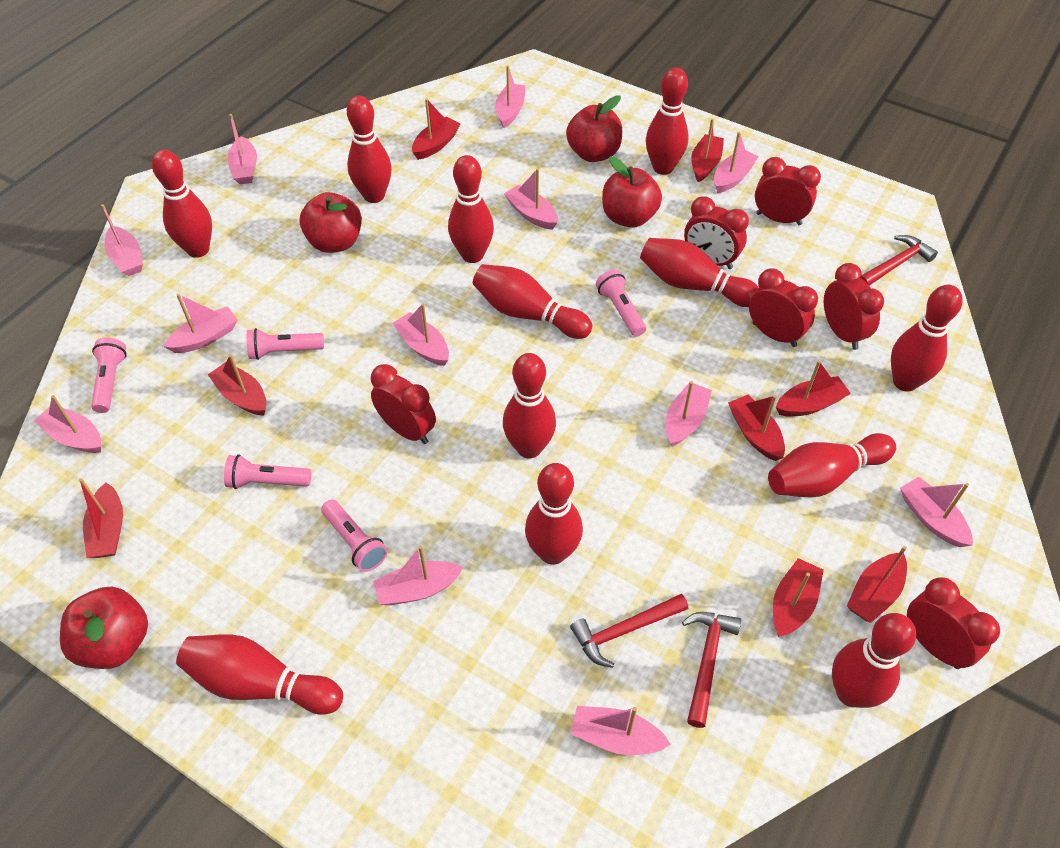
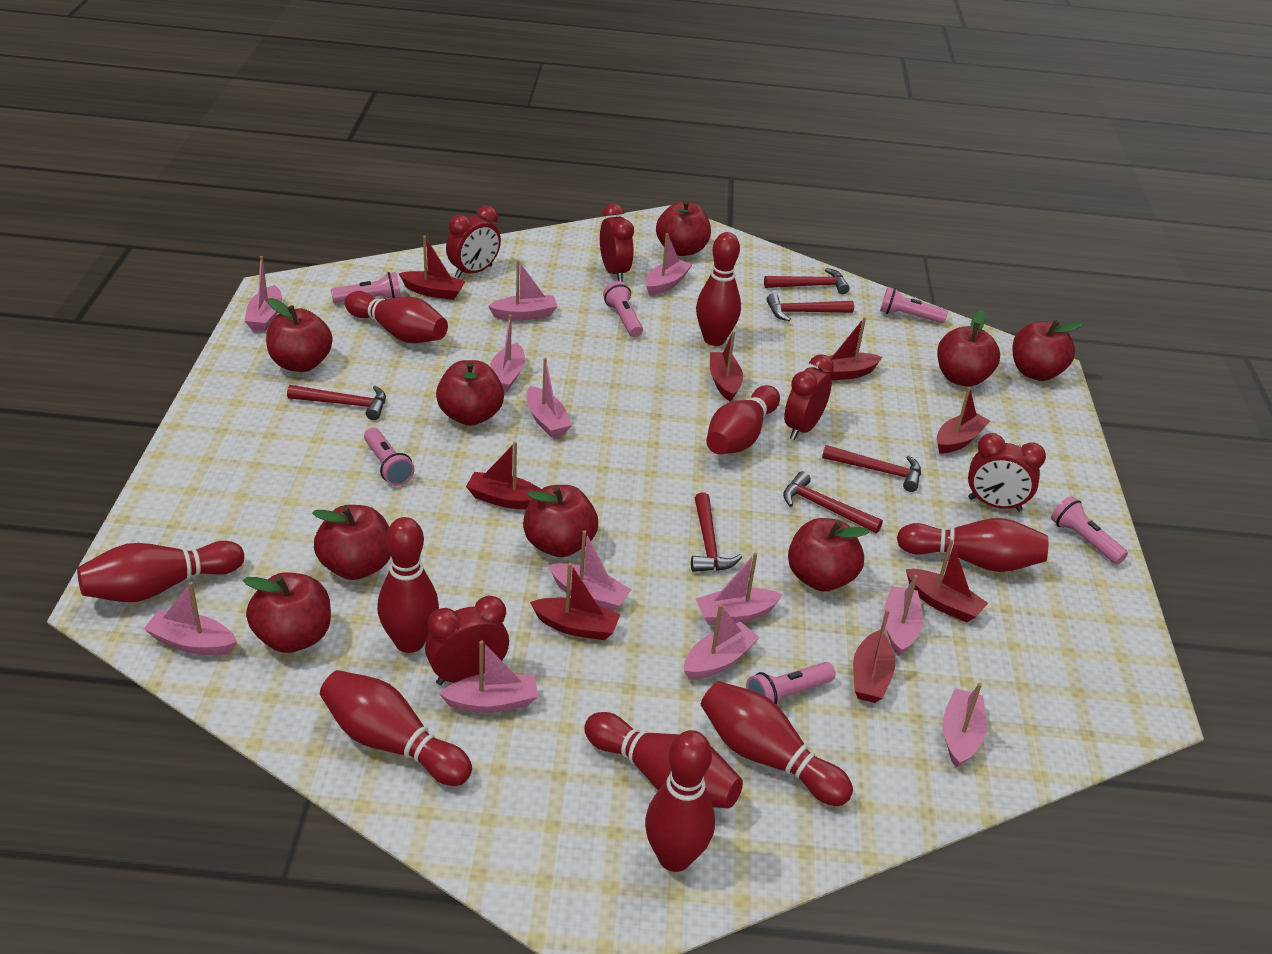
pink flashlight: [91,337,127,413] [224,454,311,489] [246,328,324,360] [321,499,388,572] [596,269,646,337] = 5 -> [331,272,401,303] [364,428,415,486] [603,281,643,337] [746,662,836,705] [880,287,948,323] [1051,496,1128,564] = 6
red apple: [60,587,148,669] [300,192,362,253] [566,95,622,162] [602,157,662,228] = 4 -> [243,572,331,653] [266,298,332,372] [312,505,391,580] [436,360,504,426] [523,485,598,557] [656,200,711,256] [788,518,870,591] [937,310,1000,387] [1012,320,1083,381] = 9
red bowling pin: [152,150,212,258] [176,634,343,715] [347,96,392,203] [448,155,494,263] [473,264,592,339] [503,353,556,458] [525,463,583,565] [640,238,759,307] [646,68,689,175] [768,433,896,498] [832,613,916,708] [891,285,963,392] = 12 -> [77,541,244,602] [320,670,472,786] [345,291,448,343] [377,517,439,653] [584,712,743,808] [645,730,715,872] [696,232,741,346] [701,681,853,806] [706,385,780,454] [897,518,1048,572] = 10
red clock: [371,364,436,444] [684,196,749,269] [749,268,818,347] [755,157,821,225] [824,263,884,350] [907,577,1000,669] = 6 -> [425,596,509,685] [446,206,501,278] [600,203,634,282] [784,354,834,440] [968,433,1046,512] = 5
red hammer: [570,594,688,668] [682,612,741,728] [859,235,938,286] = 3 -> [287,385,386,420] [691,492,742,572] [764,268,850,294] [767,293,854,321] [783,471,883,533] [822,445,921,492] = 6

